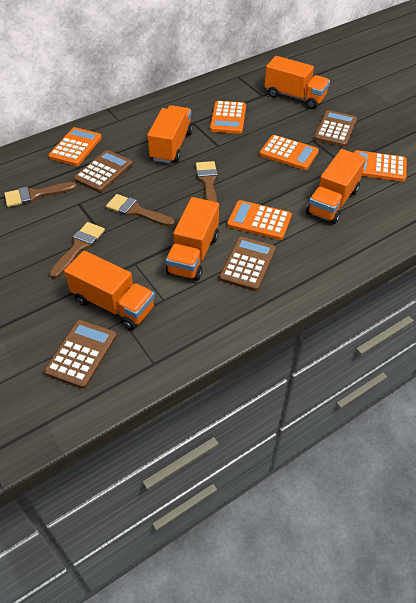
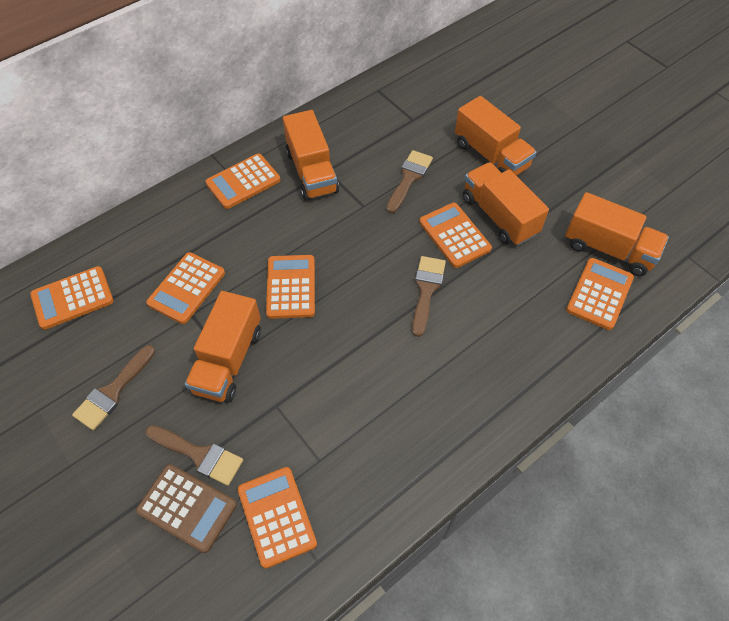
brown calculator: [44,320,117,389] [74,150,133,192] [219,237,276,291] [314,110,357,147] = 4 -> [136,464,237,553] = 1
orange calculator: [49,127,102,166] [210,101,246,134] [227,200,292,240] [260,135,319,170] [354,150,407,182] = 5 -> [30,266,114,330] [146,252,225,324] [205,154,281,209] [238,467,317,569] [266,255,315,319] [419,203,492,268] [566,258,634,330] = 7

